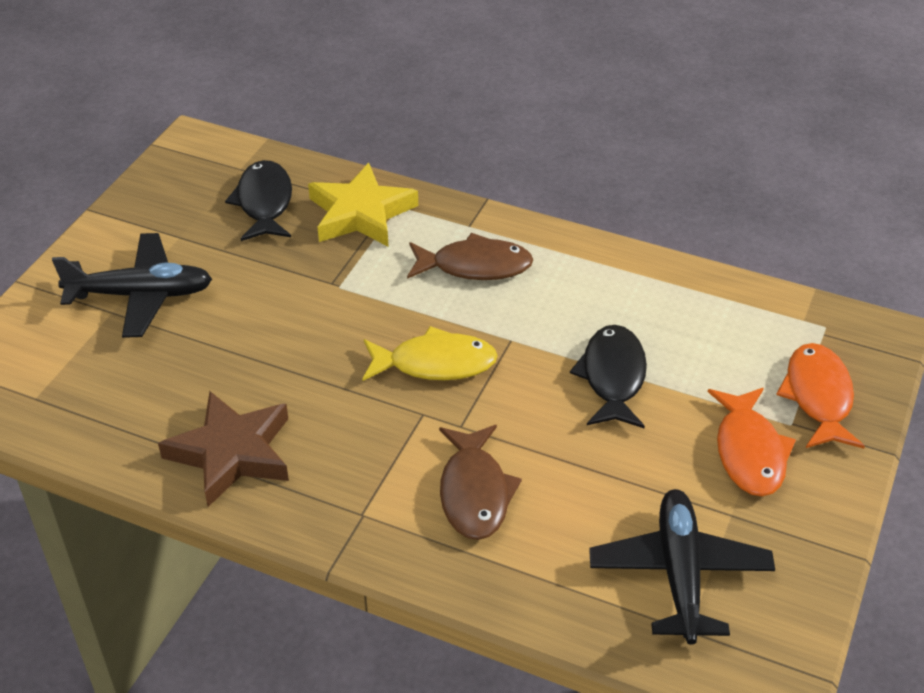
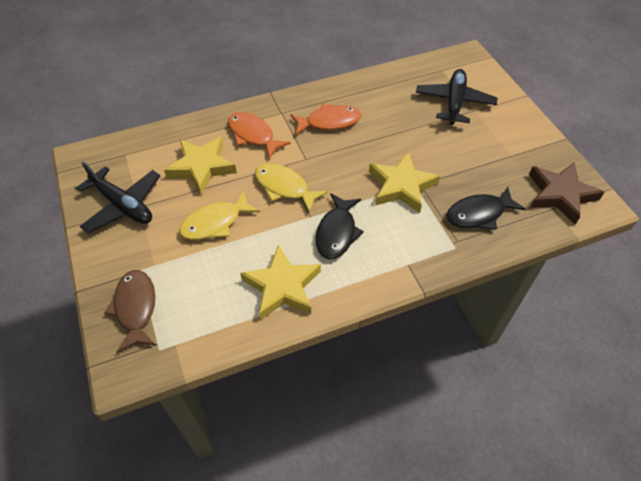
brown fish: [407,233,533,280] [439,425,522,540] = 2 -> [105,270,156,353] = 1
yellow fish: [362,326,498,381] = 1 -> [179,191,260,240] [255,163,328,213] = 2
yellow star: [308,163,418,246] = 1 -> [164,136,237,195] [240,245,321,320] [369,152,440,213] = 3

